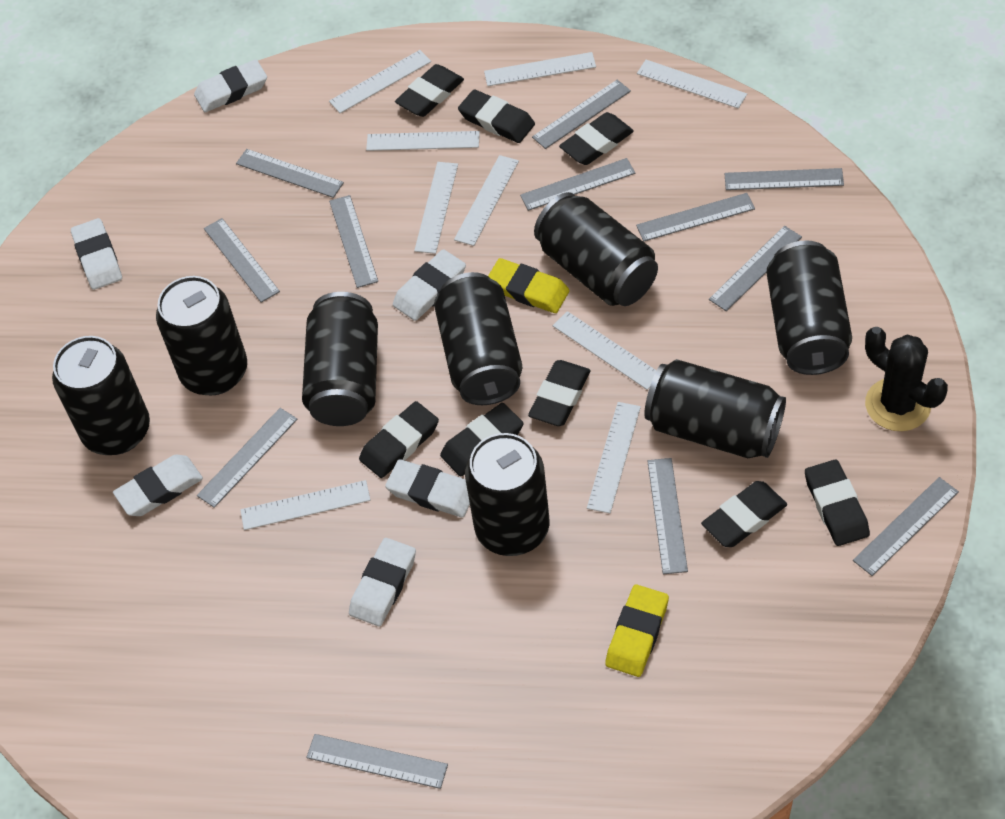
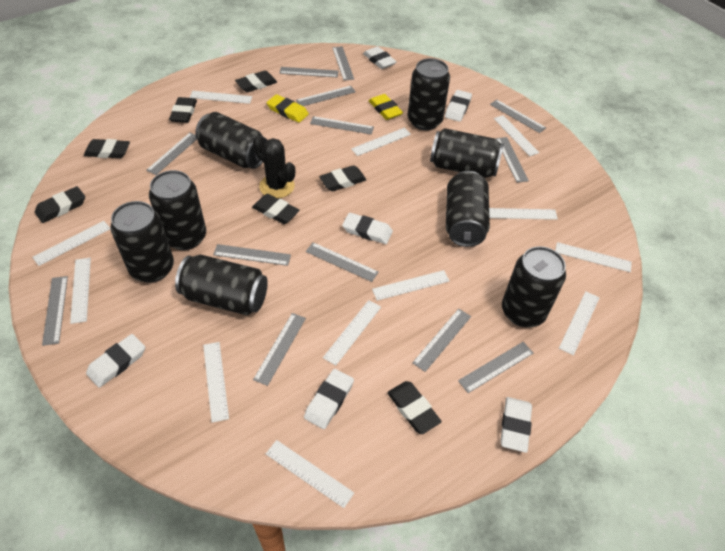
black eraser: [359,401,439,478] [395,64,464,117] [440,403,523,477] [458,89,535,143] [528,360,591,426] [559,112,634,165] [701,481,787,547] [805,459,870,546] = 8 -> [35,186,85,223] [84,139,130,158] [169,97,197,123] [235,71,277,92] [252,194,300,224] [319,165,367,191] [387,381,442,434] = 7
grey ruler: [197,408,298,508] [204,218,280,303] [236,149,344,198] [306,734,448,789] [329,195,378,288] [520,158,635,211] [532,80,631,149] [636,193,755,241] [647,458,688,574] [709,226,802,311] [725,168,844,190] [853,477,959,576] = 12 -> [42,276,68,346] [146,133,197,175] [213,244,291,266] [253,313,306,386] [279,67,338,77] [296,86,356,106] [306,242,379,282] [310,116,374,134] [332,46,354,81] [412,309,471,372] [458,342,533,393] [490,100,546,133] [496,137,529,183] = 13
white ruler: [240,480,371,530] [329,50,431,113] [366,131,480,151] [414,162,458,254] [454,155,519,246] [484,52,596,86] [553,311,656,390] [587,402,641,513] [637,60,747,109] = 9 -> [32,221,110,266] [70,258,91,324] [190,91,252,104] [203,342,229,423] [266,440,354,508] [323,300,381,366] [351,128,411,156] [372,270,450,301] [489,208,558,220] [494,115,539,156] [555,242,632,272] [559,291,600,356] = 12

